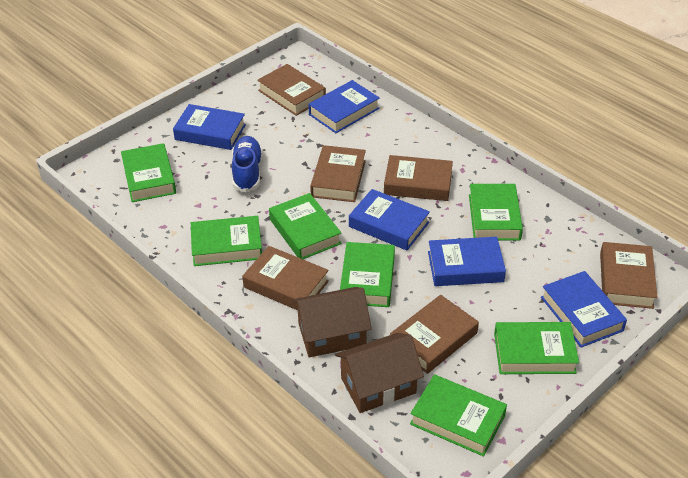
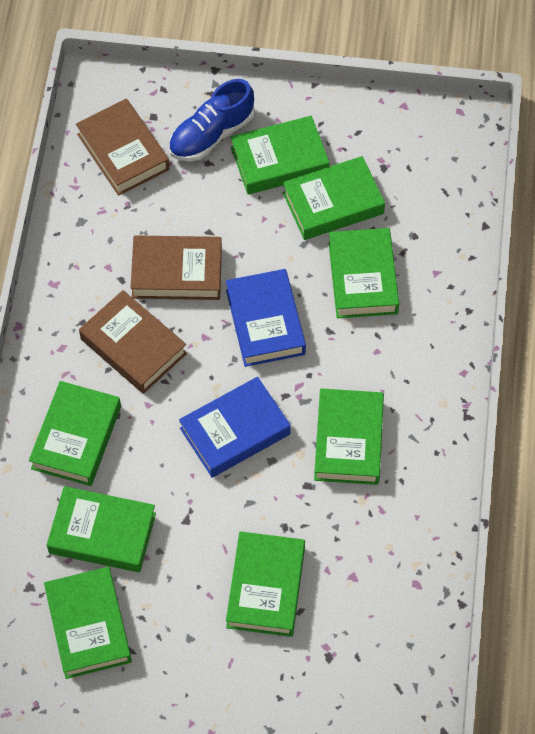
blue book: [173,104,246,150] [308,80,380,133] [349,189,430,250] [428,237,506,286] [541,271,627,348] = 5 -> [179,377,291,477] [226,269,306,367] = 2
brown book: [242,246,329,310] [257,64,326,116] [310,145,366,202] [384,155,453,201] [390,295,479,374] [600,242,658,309] = 6 -> [76,99,170,196] [79,290,187,394] [131,235,222,300] = 3
brown house: [293,287,372,357] [335,333,424,413] = 2 -> none = 0
green book: [121,143,176,202] [191,216,262,266] [269,193,342,259] [340,242,395,307] [410,374,507,457] [469,184,523,240] [494,322,579,374] = 7 -> [29,381,121,486] [44,567,132,679] [47,486,156,572] [226,531,305,637] [231,116,330,195] [283,156,385,240] [314,388,384,485] [329,228,399,318] = 8

